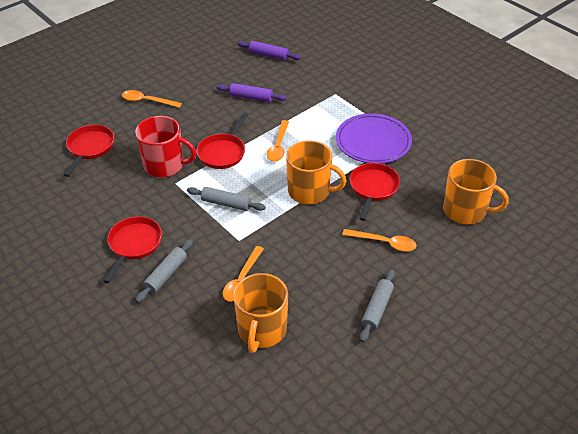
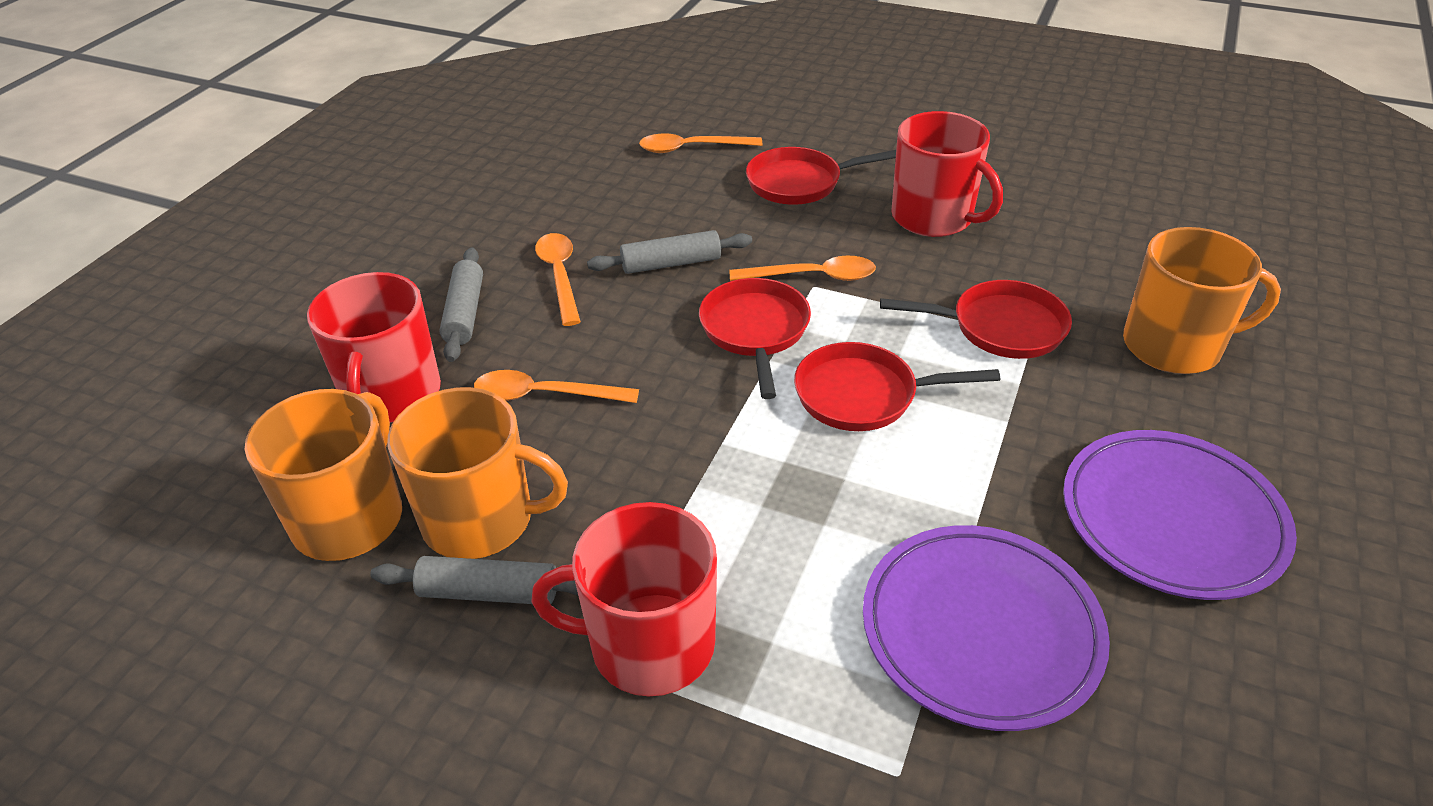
purple plate: [336,113,412,164] = 1 -> [863,525,1110,731] [1063,430,1297,600] = 2
purple rolling pin: [217,83,286,102] [238,41,301,60] = 2 -> none = 0
red mug: [135,116,196,178] = 1 -> [307,272,441,423] [531,502,717,696] [891,111,1003,237] = 3

